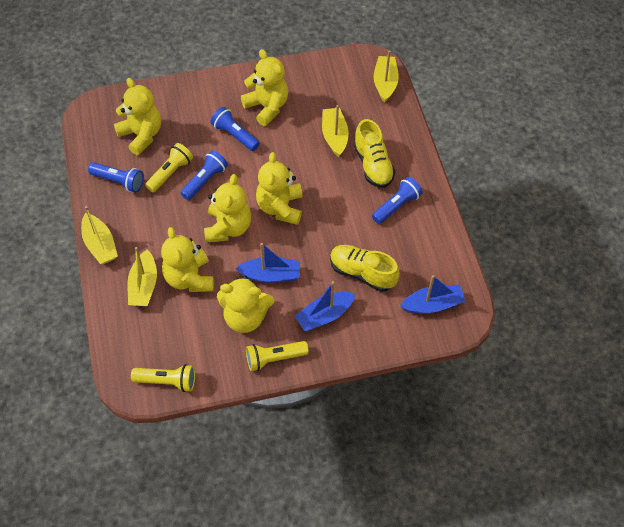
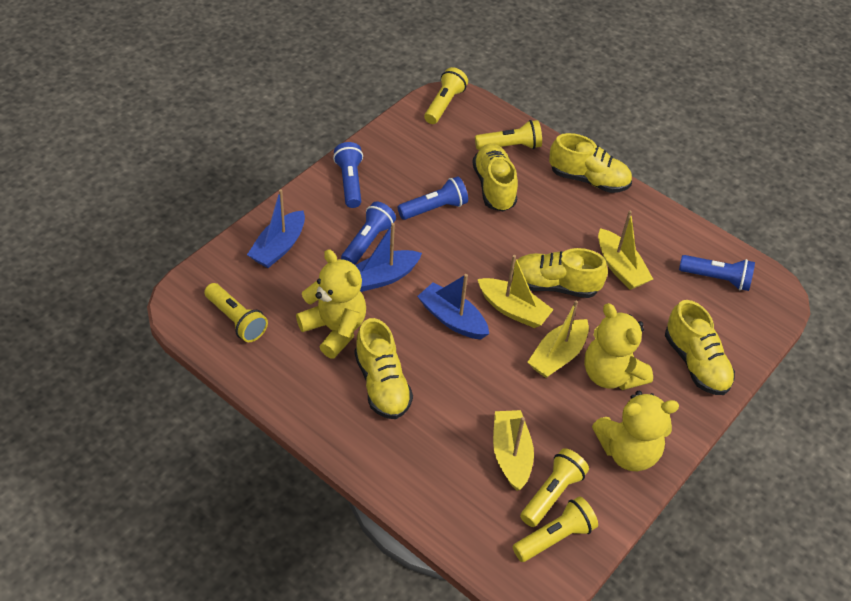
yellow flashlight: [131,364,195,392] [145,143,193,193] [246,341,309,371] = 3 -> [204,283,268,342] [424,67,468,124] [475,120,542,150] [513,496,598,562] [520,448,589,527] = 5
yellow shoe: [330,245,400,292] [353,119,395,188] = 2 -> [355,318,413,419] [472,144,518,211] [512,248,608,298] [549,133,632,193] [665,300,735,395] = 5
yellow teddy bear: [114,78,161,155] [161,227,214,292] [204,174,251,243] [217,275,274,333] [241,49,288,126] [256,152,302,225] = 6 -> [296,249,366,359] [584,303,653,390] [592,391,679,471] = 3

